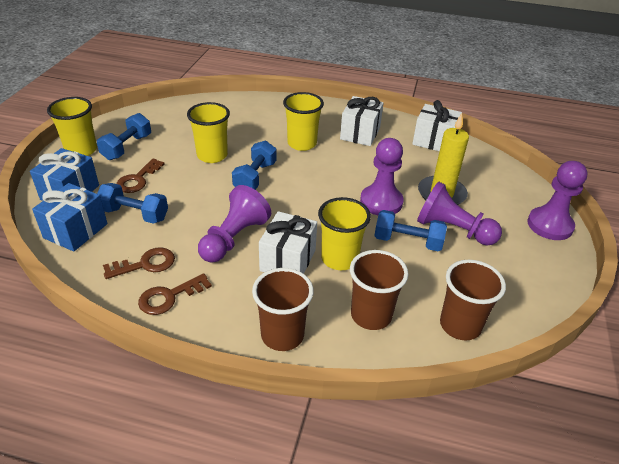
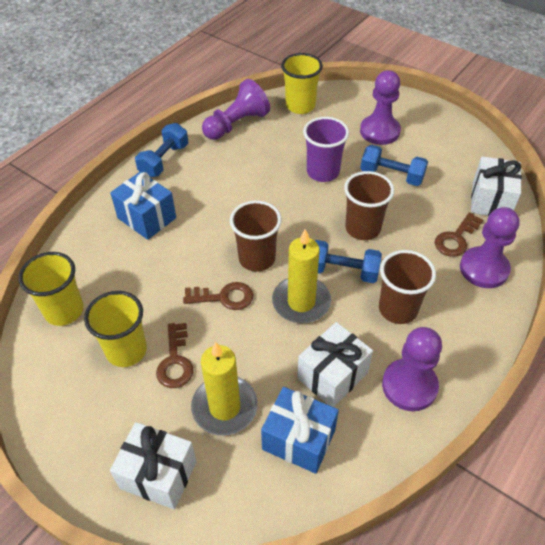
blue dumbbell: [97,113,151,160] [97,183,168,224] [232,140,276,190] [375,210,447,251] = 4 -> [135,123,188,177] [315,240,382,283] [360,145,428,186] = 3
purple cup: none = 0 -> [303,117,349,182] = 1
yellow candle: [418,113,469,205] = 1 -> [191,342,258,435] [272,229,331,323] = 2
yellow cup: [47,97,97,156] [187,102,230,163] [283,92,324,151] [318,197,371,270] = 4 -> [19,252,84,326] [84,291,147,367] [281,53,323,114] = 3

